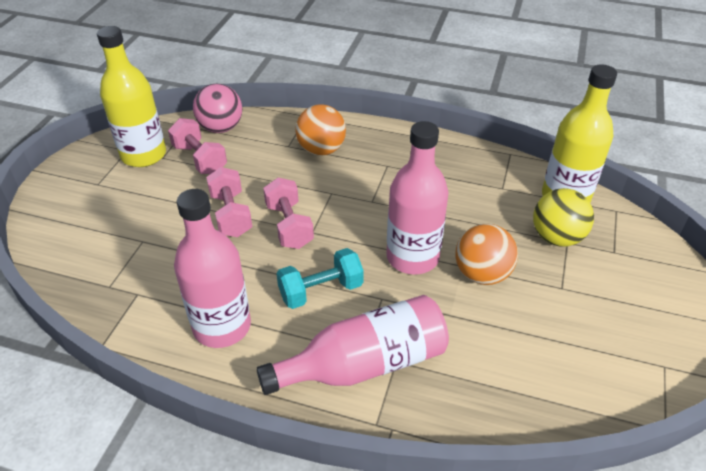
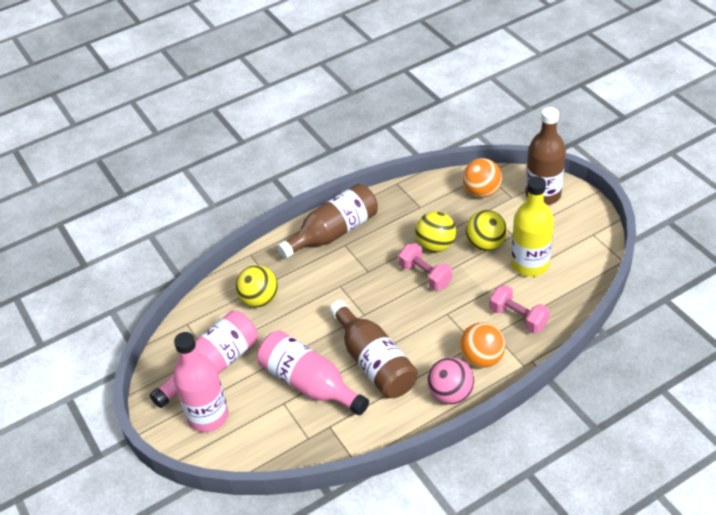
brown bottle: none = 0 -> [277,184,378,259] [330,300,418,398] [525,107,566,205] = 3
pink dumbbell: [168,118,227,174] [206,167,252,237] [263,177,314,249] = 3 -> [398,243,452,291] [489,285,550,333] = 2
turquoise dumbbell: [276,248,364,309] = 1 -> none = 0
yellow ball: [533,188,594,246] = 1 -> [236,265,278,307] [415,211,456,252] [466,210,507,251] = 3
yellow bottle: [97,26,166,167] [542,64,617,203] = 2 -> [511,176,554,277] = 1

